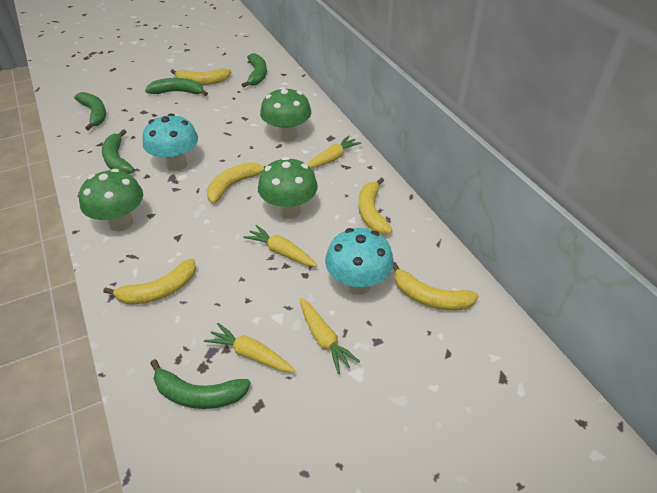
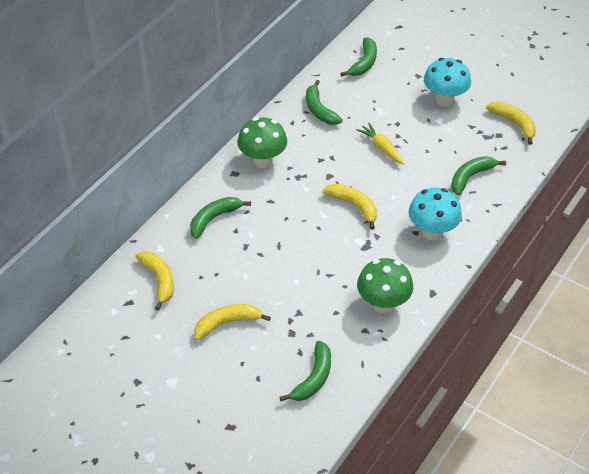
green mushroom: [79,169,143,232] [258,157,318,219] [260,87,311,142] = 3 -> [237,117,287,168] [357,258,413,313] = 2
yellow banana: [103,258,196,305] [171,68,231,85] [207,162,266,203] [358,178,393,234] [393,262,479,310] = 5 -> [135,251,174,310] [194,304,271,340] [323,184,377,229] [486,102,536,145] = 4
yellow carrot: [204,323,295,372] [243,225,317,267] [300,298,360,374] [307,136,361,169] = 4 -> [356,123,404,165] = 1

